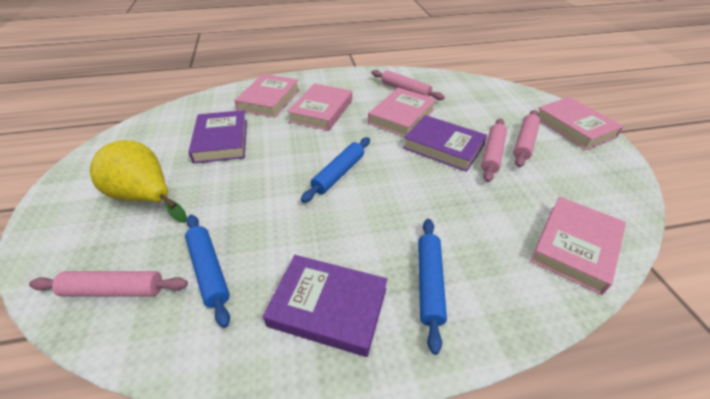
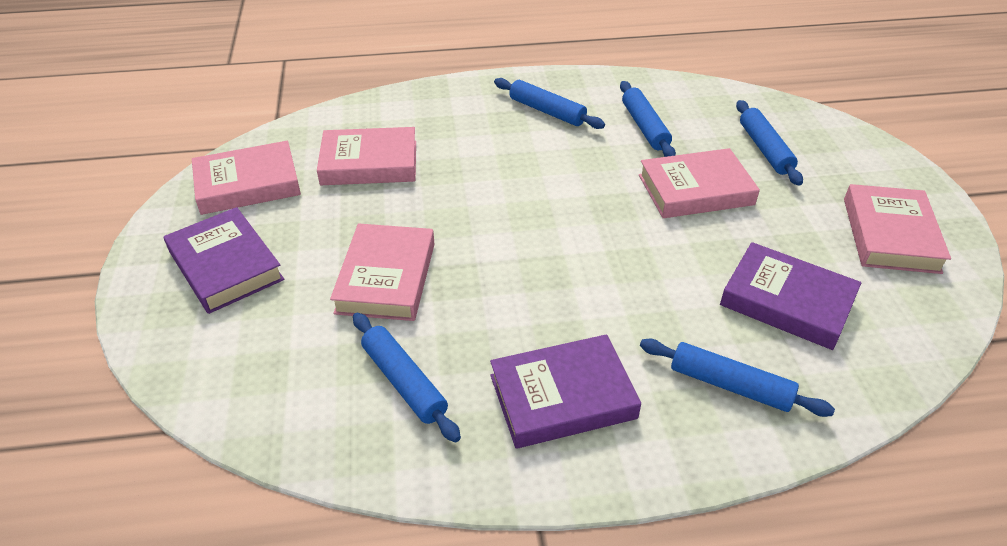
blue rolling pin: [185,215,230,328] [301,137,370,203] [418,219,447,355] = 3 -> [353,313,461,442] [494,78,605,129] [620,81,676,157] [640,339,835,417] [736,100,803,186] = 5
pink rolling pin: [29,271,188,296] [371,70,445,100] [481,118,507,182] [513,110,540,168] = 4 -> none = 0
yellow pear: [90,140,187,223] = 1 -> none = 0

